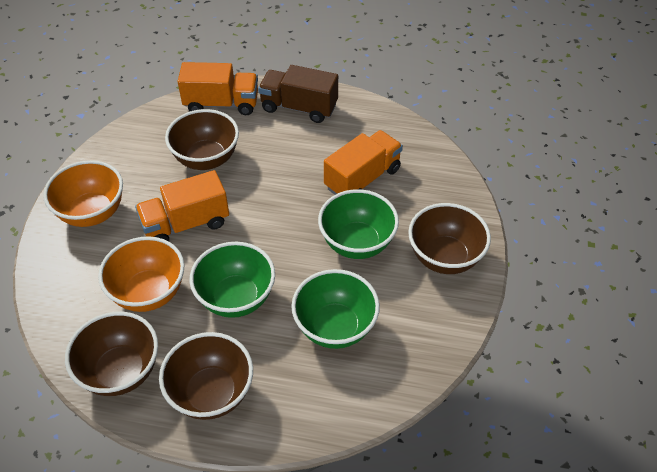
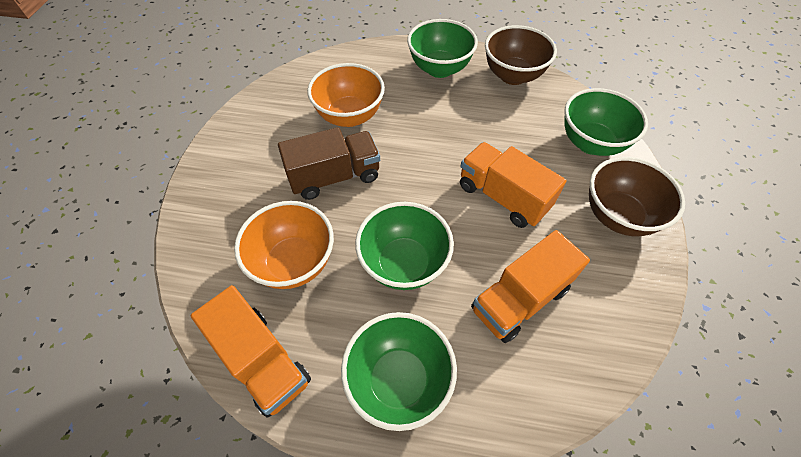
brown bowl: [65,312,158,396] [159,332,253,420] [165,109,239,170] [408,203,491,274] = 4 -> [485,25,557,85] [589,157,685,236] = 2
green bowl: [190,242,275,318] [291,269,380,349] [318,189,399,259] = 3 -> [341,312,457,431] [355,202,454,290] [407,19,478,78] [564,88,648,156] = 4

